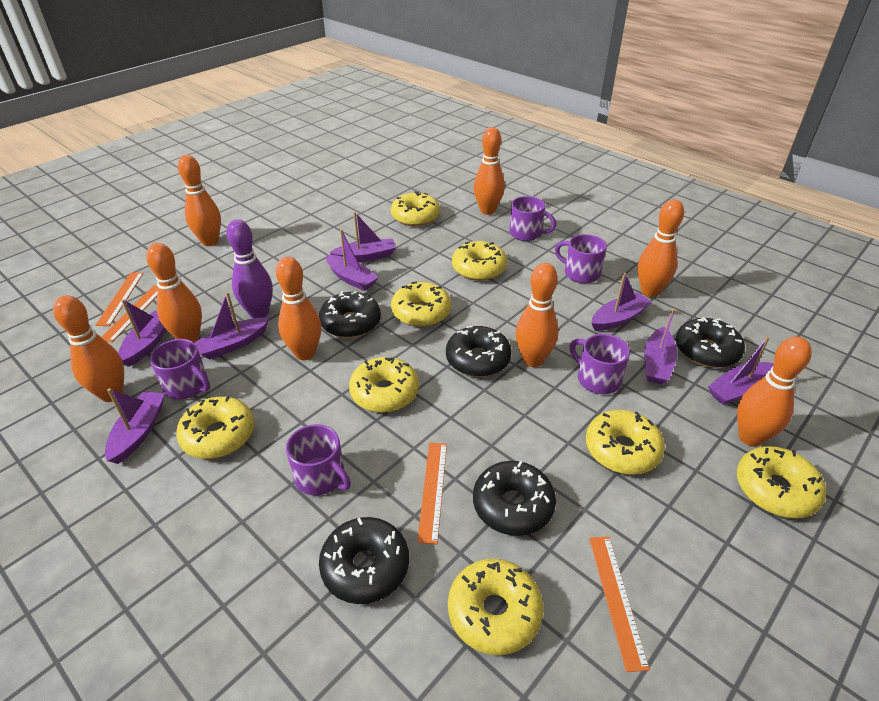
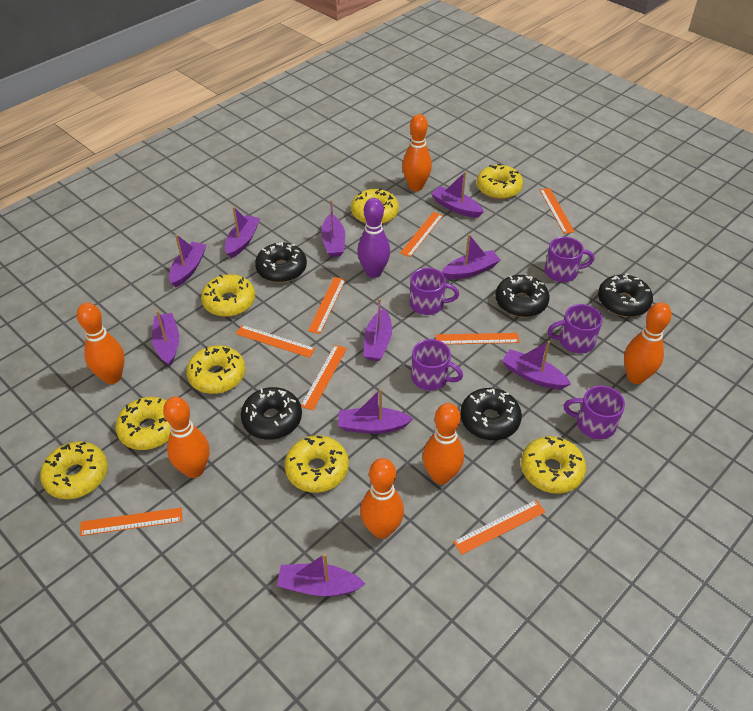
orange bowling pin: [53,295,124,402] [146,243,202,342] [178,155,221,246] [276,257,321,360] [474,127,505,215] [515,263,559,367] [638,200,684,297] [737,337,812,447] = 8 -> [77,303,125,384] [163,397,209,478] [360,458,404,539] [402,114,432,191] [423,403,464,484] [624,302,672,384] = 6
orange ruler: [95,273,144,326] [101,285,158,342] [417,443,447,544] [589,536,650,672] = 4 -> [80,507,182,536] [236,325,316,358] [301,345,347,410] [308,277,346,334] [400,212,443,257] [436,333,519,345] [453,500,545,555] [540,188,575,234] = 8
purple boat: [105,388,165,464] [118,299,167,367] [194,292,269,359] [326,229,379,291] [329,212,396,262] [592,273,652,331] [644,308,677,384] [708,336,774,405] = 8 -> [152,311,179,366] [169,234,206,287] [225,207,260,258] [277,553,365,596] [321,200,345,257] [338,389,413,434] [364,299,392,361] [431,172,484,218] [442,234,500,279] [502,341,571,389] = 10

